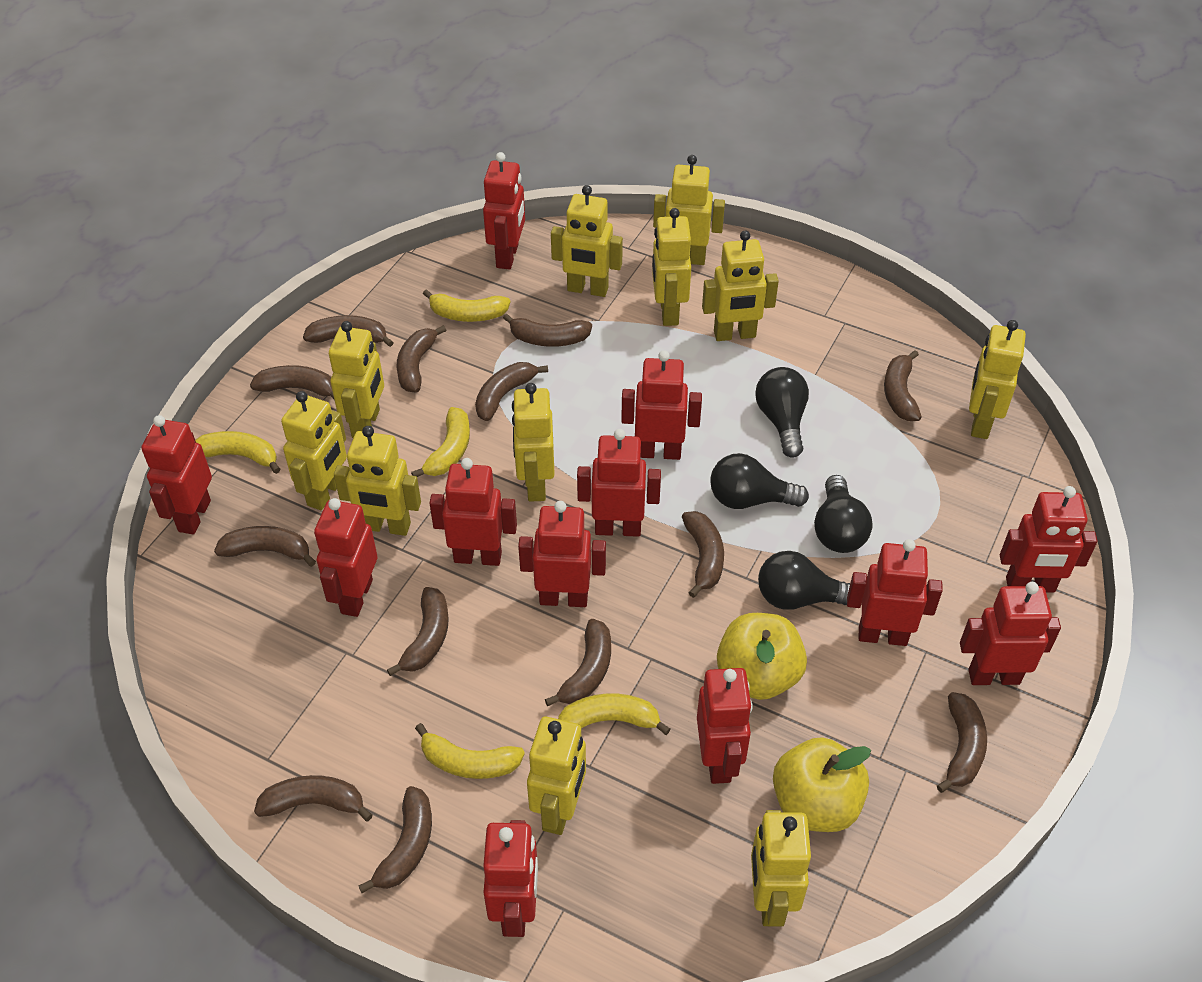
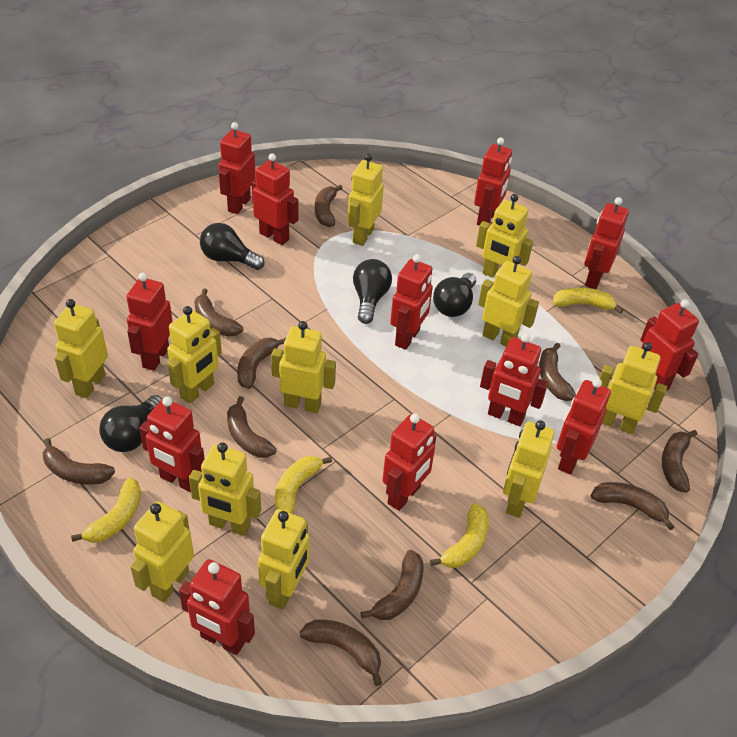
brown banana: [214,526,316,567] [250,365,335,401] [254,775,373,821] [303,315,394,347] [358,786,432,893] [387,587,449,676] [397,325,446,392] [475,362,548,421] [503,314,592,347] [545,619,611,706] [682,511,724,598] [884,350,922,421] [937,692,987,793] = 13 -> [43,438,115,485] [194,288,243,337] [227,396,277,458] [237,338,286,389] [299,619,382,686] [315,185,342,227] [360,550,424,620] [539,343,576,401] [591,482,674,530] [662,430,697,493] = 10
yellow apple: [717,613,807,700] [773,737,871,832] = 2 -> none = 0
yellow banana: [195,431,281,474] [411,407,470,477] [415,723,525,779] [423,289,510,322] [558,693,671,735] = 5 -> [71,477,141,543] [275,456,332,514] [430,503,489,568] [553,287,623,314] = 4

